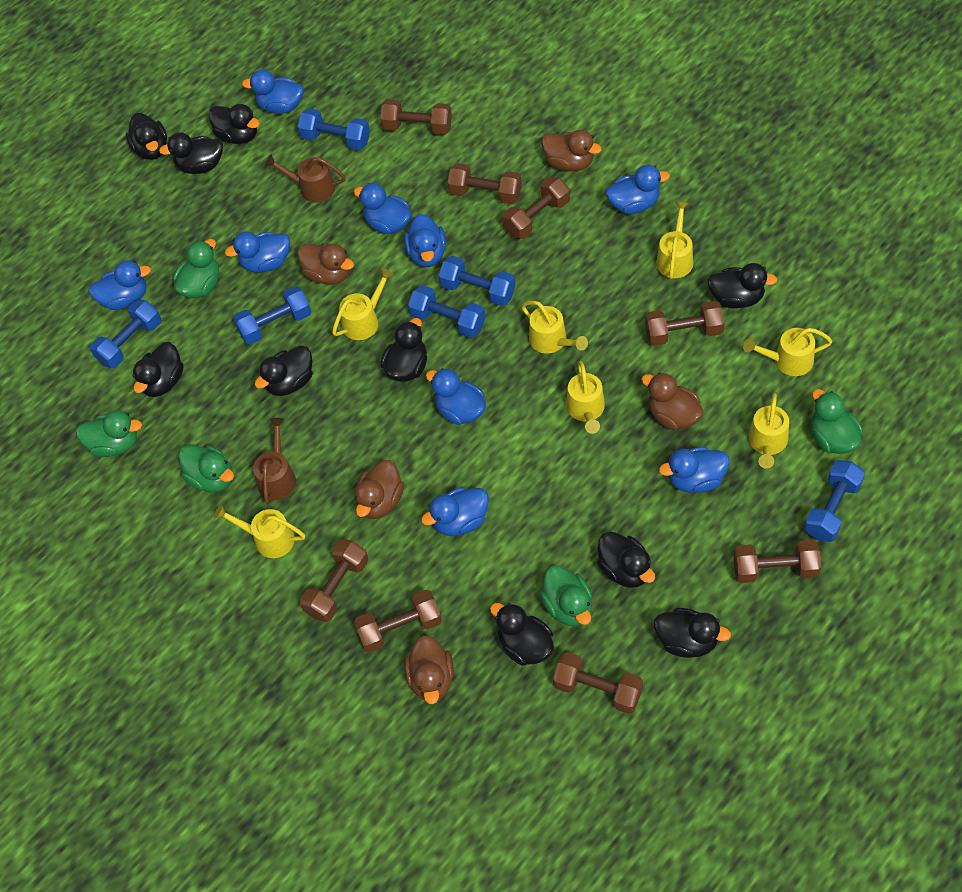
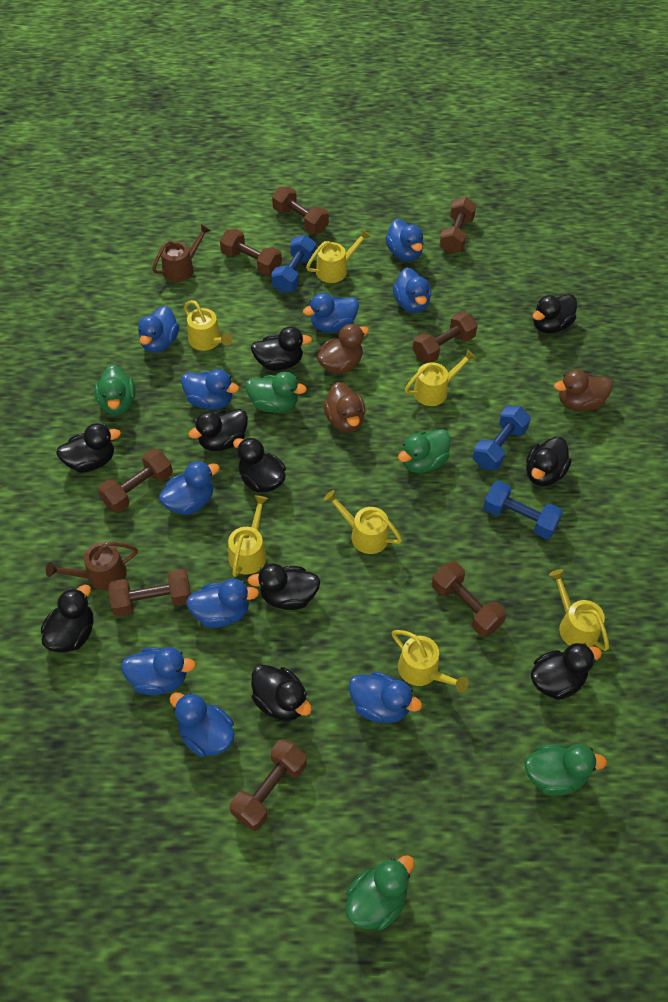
blue duck: [88,260,151,310] [225,231,290,273] [242,70,304,114] [354,183,412,234] [404,214,446,267] [421,487,489,536] [426,368,486,425] [606,165,670,214] [659,447,730,493] = 9 -> [121,647,196,695] [138,306,179,353] [159,461,220,515] [170,693,234,757] [181,369,239,410] [186,579,259,628] [303,293,359,333] [349,672,422,723] [385,219,423,261] [393,268,431,313] = 10
blue dumbbell: [90,299,161,368] [233,286,311,344] [297,108,370,150] [408,285,485,338] [438,256,516,306] [804,460,865,542] = 6 -> [271,235,316,293] [473,406,531,471] [483,481,563,539] = 3
brown duck: [297,243,354,285] [355,460,404,519] [404,635,454,704] [541,130,602,171] [641,372,703,430] = 5 -> [317,324,369,374] [323,382,366,433] [554,369,613,411] = 3

